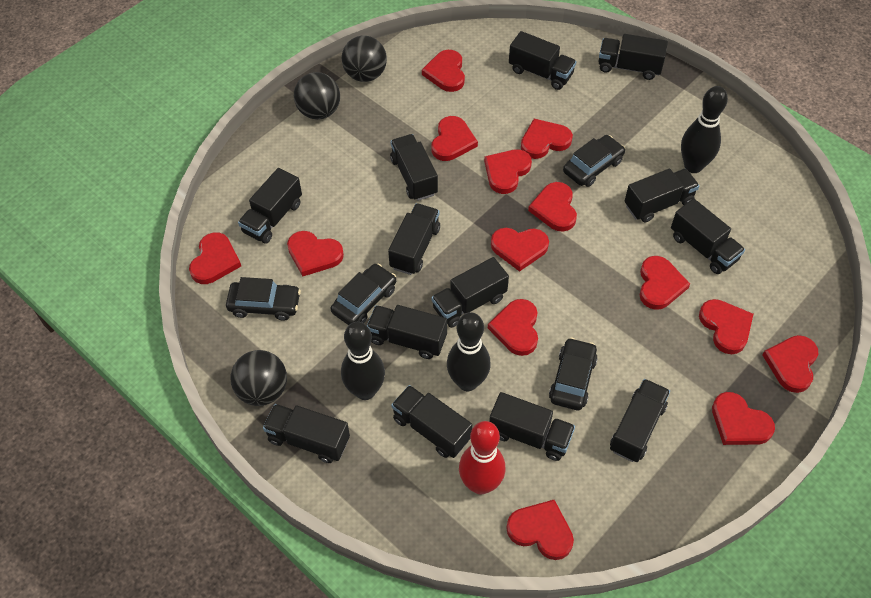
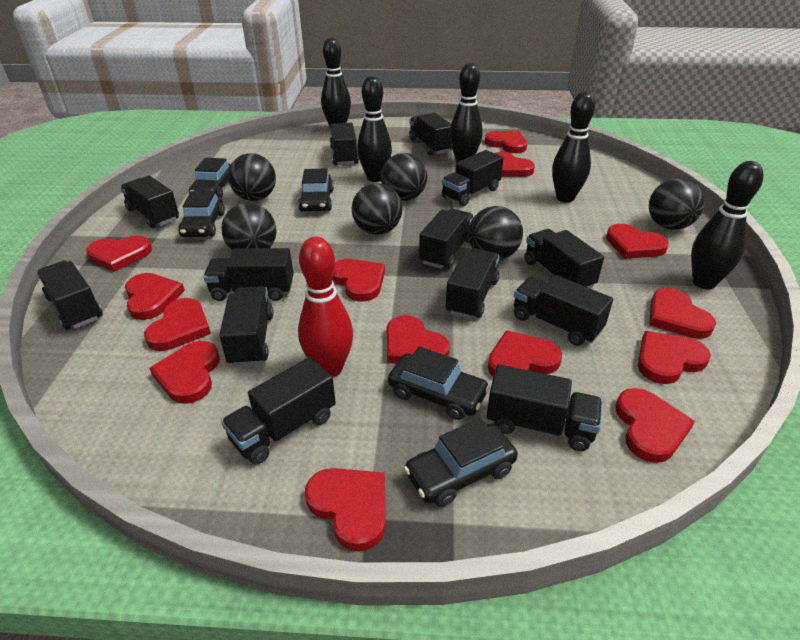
black ball: [231,350,287,406] [294,72,340,120] [342,36,387,82] = 3 -> [221,203,277,250] [228,153,276,201] [352,183,402,235] [381,153,427,201] [468,206,523,260] [649,178,705,230] = 6
black bowling pin: [341,322,385,400] [447,312,490,391] [681,86,728,173] = 3 -> [321,38,351,128] [357,76,392,182] [449,63,483,162] [552,92,595,202] [691,161,763,289] = 5
black car: [226,277,301,321] [331,263,396,325] [549,338,598,410] [563,135,625,187] = 4 -> [178,191,225,237] [189,158,231,198] [298,168,334,212] [388,346,490,420] [404,418,518,507] = 5

